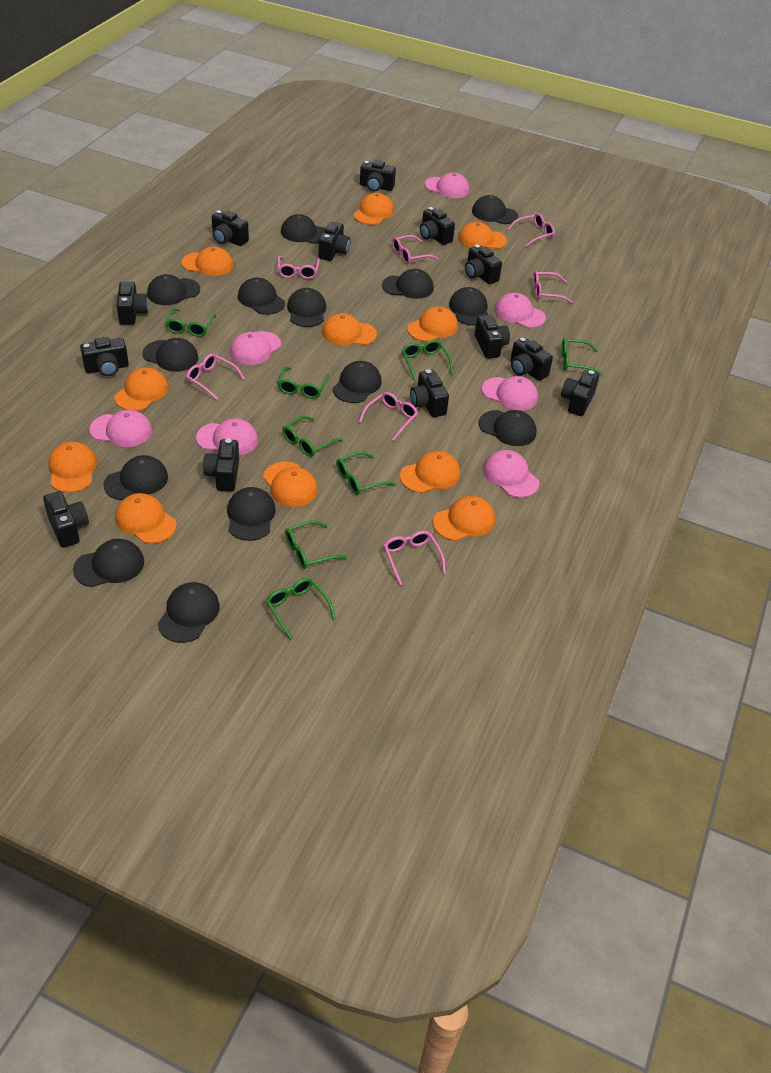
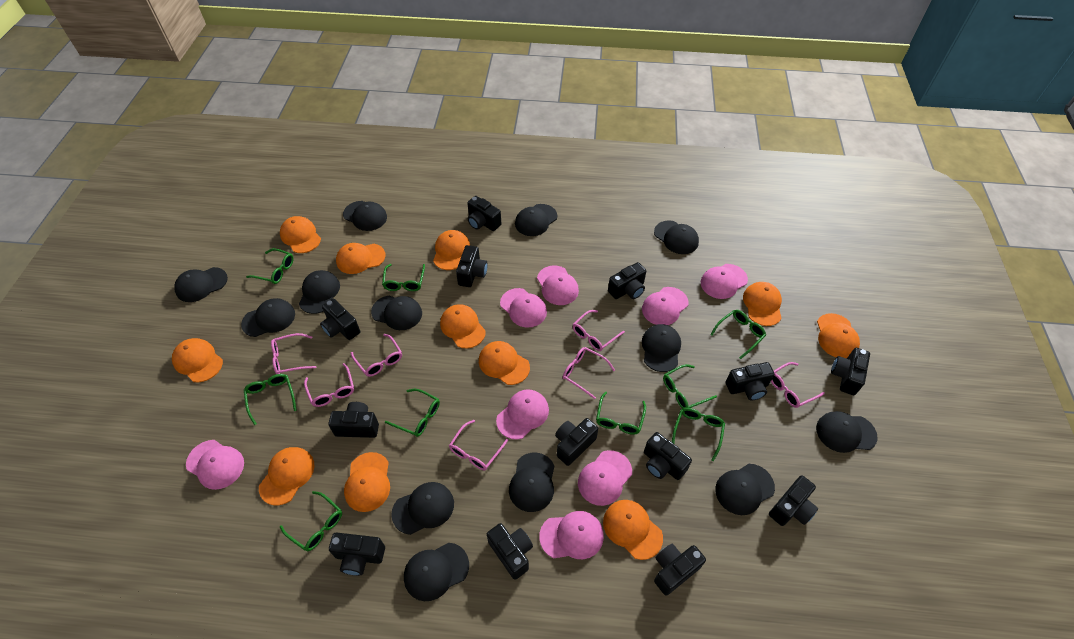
black cap: [73,539,144,587] [104,455,168,500] [142,338,199,372] [147,274,200,305] [158,582,220,643] [227,487,276,541] [238,278,285,315] [281,214,325,244] [287,288,327,327] [333,361,382,403] [382,269,434,299] [449,287,488,326] [472,195,518,224] [479,410,536,446] = 14 -> [174,267,228,302] [241,298,295,337] [299,270,340,314] [343,201,387,231] [371,296,422,330] [391,482,454,535] [404,543,469,601] [509,453,554,512] [515,204,557,236] [642,324,681,372] [654,220,699,254] [715,464,775,515] [816,411,878,453] = 13
green glasses: [165,308,216,337] [266,578,336,641] [278,367,329,399] [282,416,343,457] [285,521,347,569] [336,452,396,495] [402,340,453,381] [561,338,602,376] = 8 -> [244,374,297,425] [246,248,293,284] [280,491,342,551] [382,264,425,291] [385,389,440,437] [596,391,646,435] [663,364,717,409] [672,408,725,461] [710,310,766,359] = 9
pink cap: [89,410,152,447] [196,418,258,456] [230,331,281,365] [425,172,469,198] [482,376,538,411] [483,450,539,498] [495,293,546,328] = 7 -> [186,440,244,490] [496,389,549,439] [500,288,547,328] [537,266,579,305] [539,511,604,559] [578,450,632,506] [642,287,689,325] [701,264,748,299] = 8

